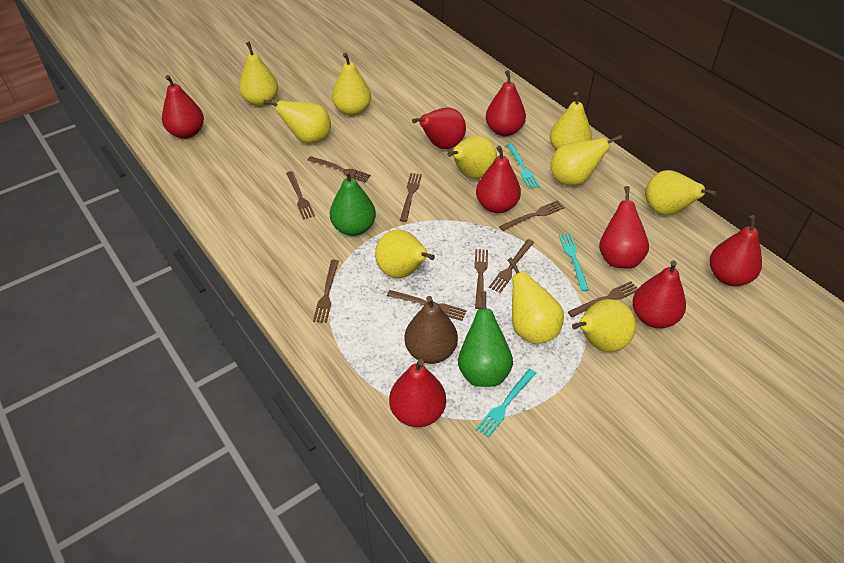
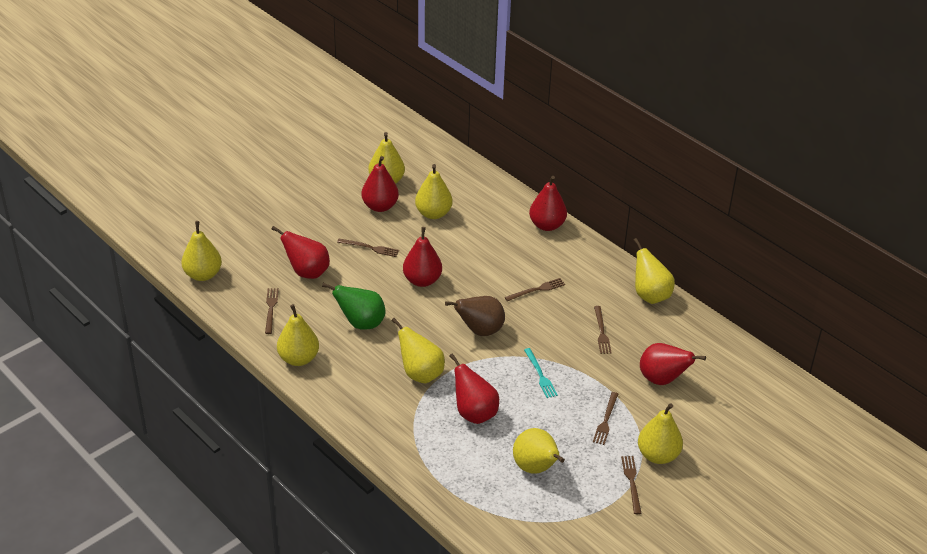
brown fork: [286,171,315,220] [307,156,371,182] [313,260,339,323] [387,290,467,321] [400,173,422,222] [474,249,488,309] [489,239,534,293] [499,200,565,231] [568,281,637,318] = 9 -> [265,288,279,334] [337,239,399,257] [505,278,565,301] [593,392,618,445] [594,306,612,354] [621,456,642,514] = 6
green pear: [330,170,376,236] [458,291,513,387] = 2 -> [322,283,386,330] = 1
red pear: [162,75,204,139] [389,359,446,427] [412,107,466,149] [476,146,521,213] [486,70,526,136] [599,186,649,268] [632,260,686,328] [710,215,762,286] = 8 -> [272,226,330,279] [361,156,399,212] [403,227,442,287] [449,353,499,424] [529,176,567,231] [640,343,706,385] = 6
turquoise fork: [476,369,536,438] [507,143,540,189] [559,233,589,291] = 3 -> [524,348,558,398] = 1
yellow pear: [239,42,278,107] [264,100,331,144] [332,53,371,116] [375,230,435,278] [447,136,497,179] [507,257,564,344] [550,92,592,150] [550,135,622,186] [572,299,636,352] [645,170,717,215] = 10 -> [182,221,222,281] [277,304,319,366] [368,132,405,184] [392,318,445,383] [415,164,452,219] [513,428,565,474] [633,238,675,304] [638,403,683,464] = 8

